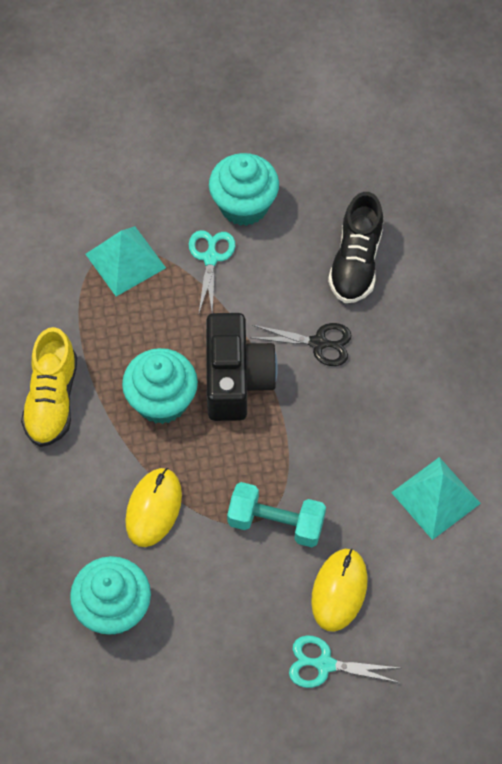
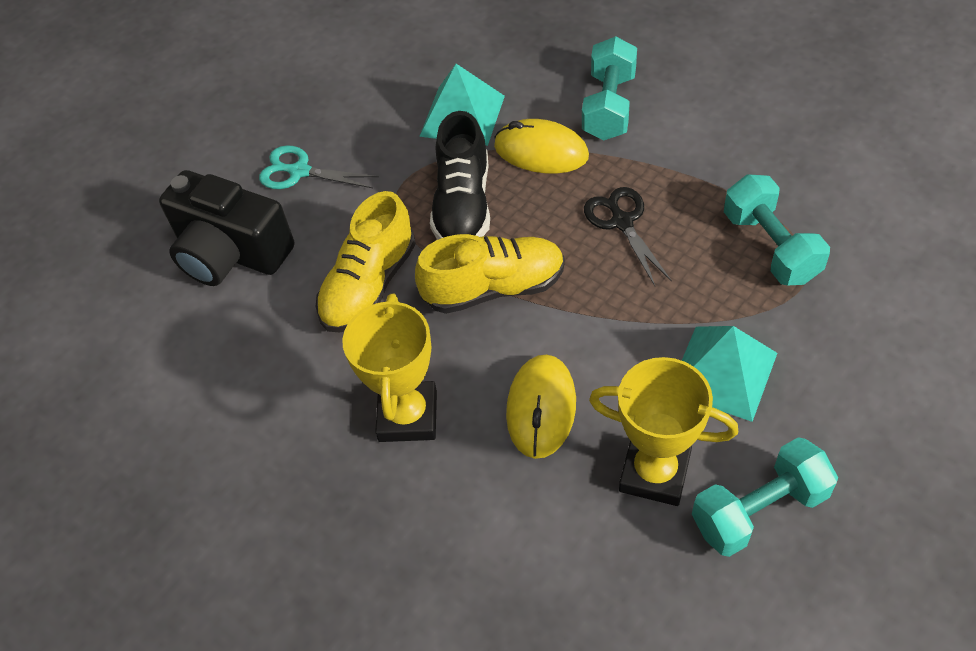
turquoise cupcake: [70,556,151,635] [122,348,198,424] [209,153,279,226] = 3 -> none = 0
turquoise dumbbell: [227,482,326,547] = 1 -> [582,36,637,141] [692,437,838,557] [724,174,830,285] = 3
turquoise scissors: [189,230,235,313] [289,635,400,688] = 2 -> [259,145,379,189] = 1
yellow shoe: [21,327,77,447] = 1 -> [316,191,416,332] [415,234,565,314] = 2
yellow trophy: none = 0 -> [342,293,437,442] [589,357,738,506] = 2

